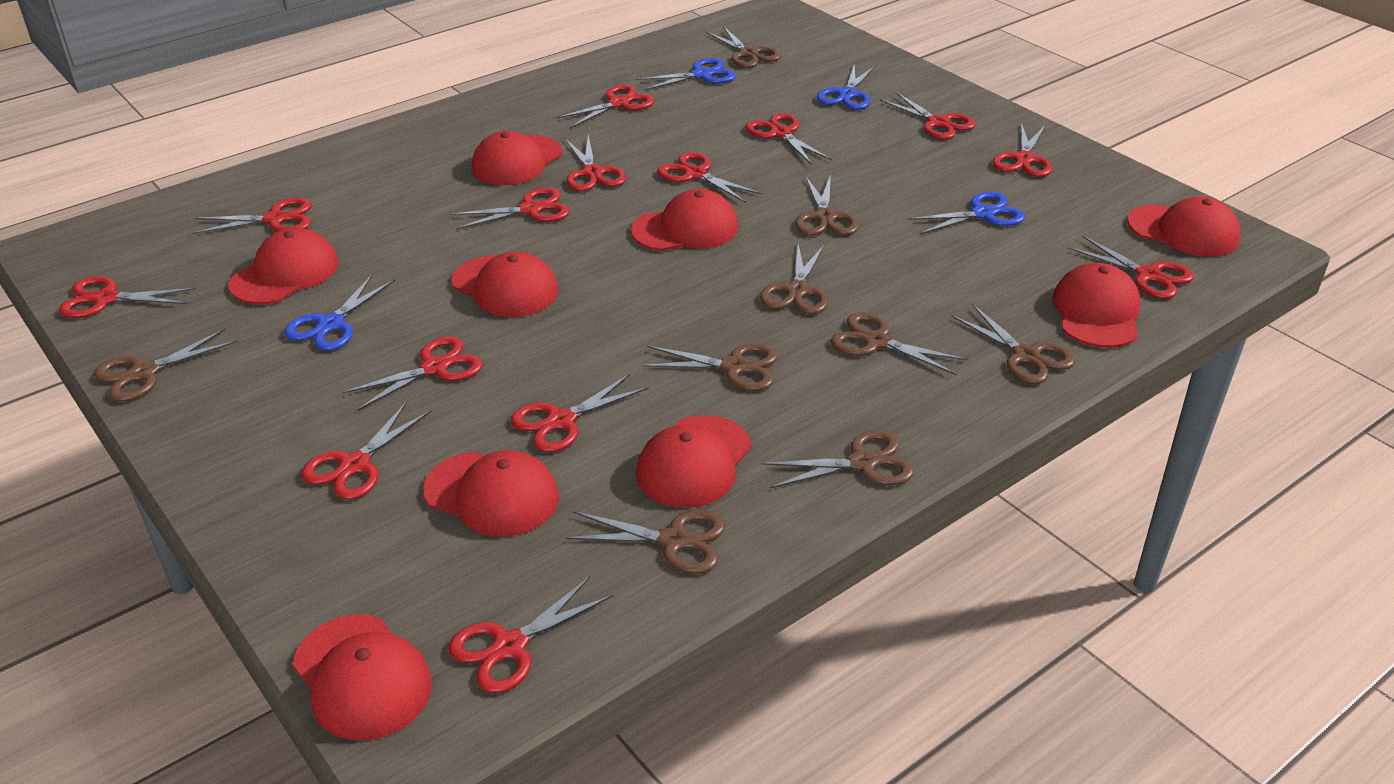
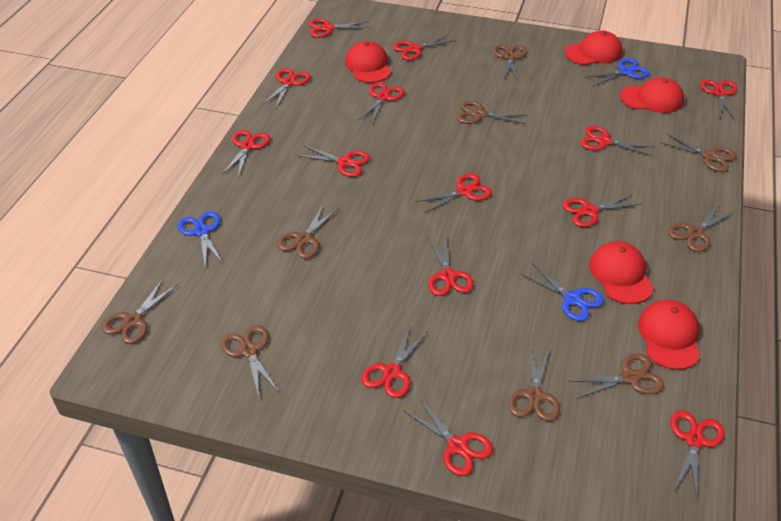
blue scissors: [284,275,395,351] [636,58,736,90] [817,64,876,110] [908,191,1025,234] = 4 -> [178,211,223,269] [520,263,604,321] [585,58,650,86] = 3
red cap: [229,228,339,305] [292,614,432,740] [423,450,559,537] [451,252,559,317] [472,131,562,185] [631,189,738,251] [636,415,752,508] [1052,263,1141,348] [1127,196,1241,257] = 9 -> [345,41,391,83] [565,30,622,65] [589,241,654,304] [620,77,684,113] [638,300,700,370] = 5

